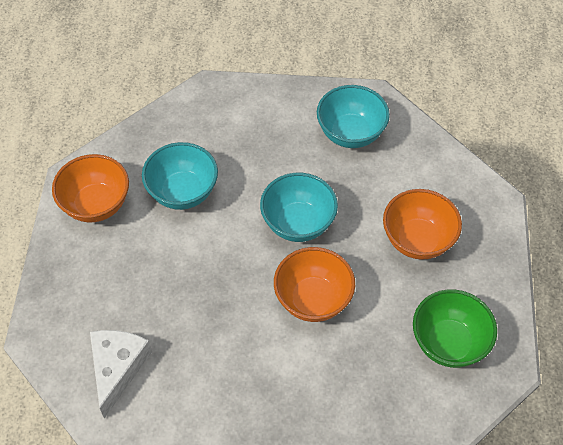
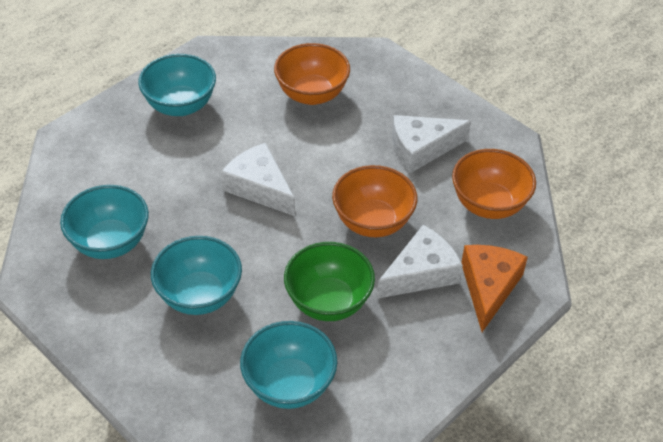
orange cheese: none = 0 -> [461,245,528,332] = 1
turquoise bowl: [142,142,218,210] [260,173,338,242] [317,85,390,148] = 3 -> [60,185,149,259] [138,54,216,116] [151,236,242,315] [240,321,337,409] = 4
white cheese: [90,330,152,419] = 1 -> [221,143,295,216] [377,225,463,299] [392,115,471,173] = 3

